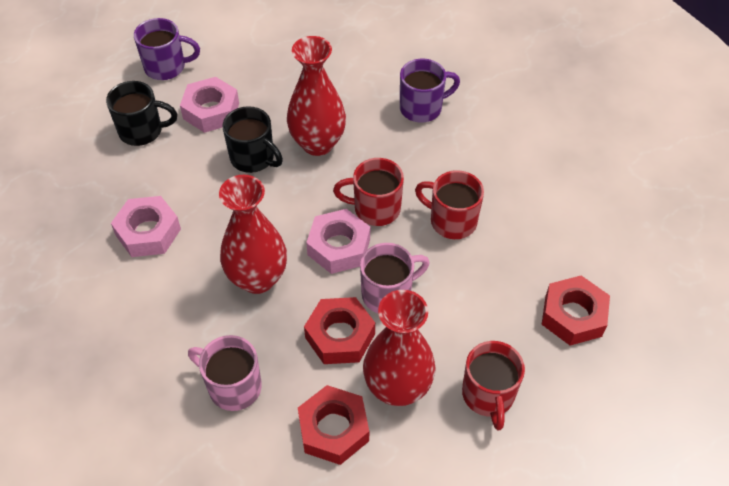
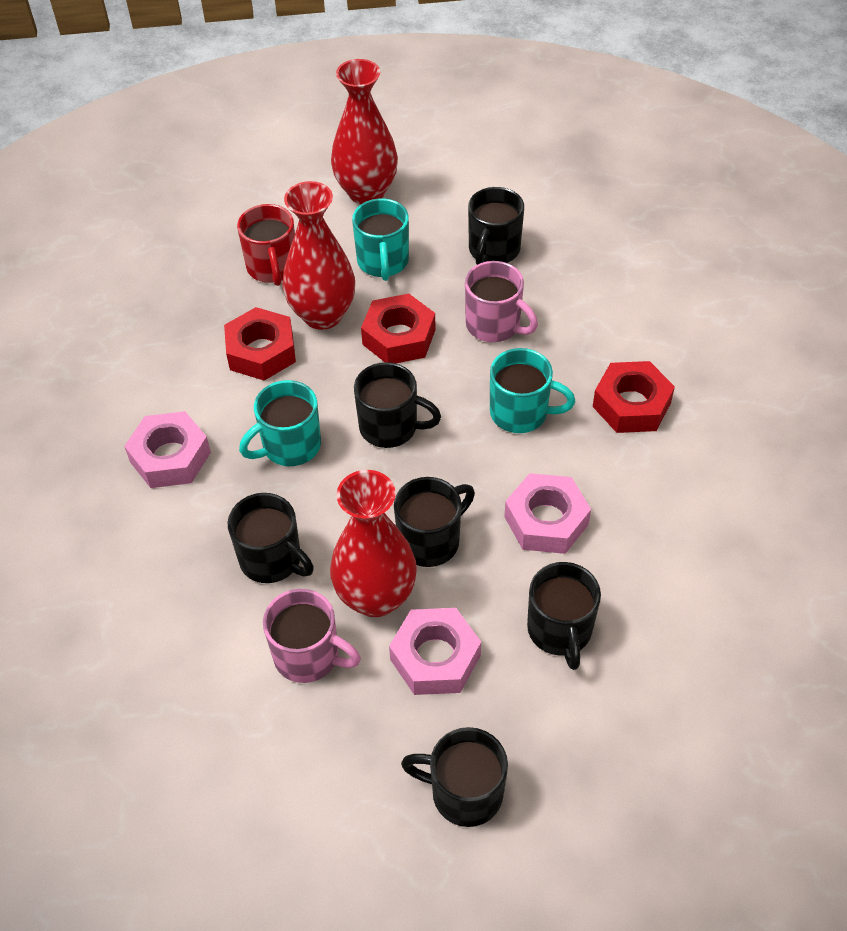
black mug: [106,81,177,146] [223,106,283,173] = 2 -> [227,493,314,583] [354,362,441,448] [394,477,475,567] [401,727,508,827] [468,187,524,265] [527,562,601,670] = 6
purple mug: [134,18,200,80] [400,59,460,122] = 2 -> none = 0
red mug: [333,158,404,226] [415,170,484,239] [462,341,525,430] = 3 -> [237,204,295,286] = 1
turquoise mug: none = 0 -> [239,380,321,466] [352,198,409,281] [490,348,575,433] = 3

